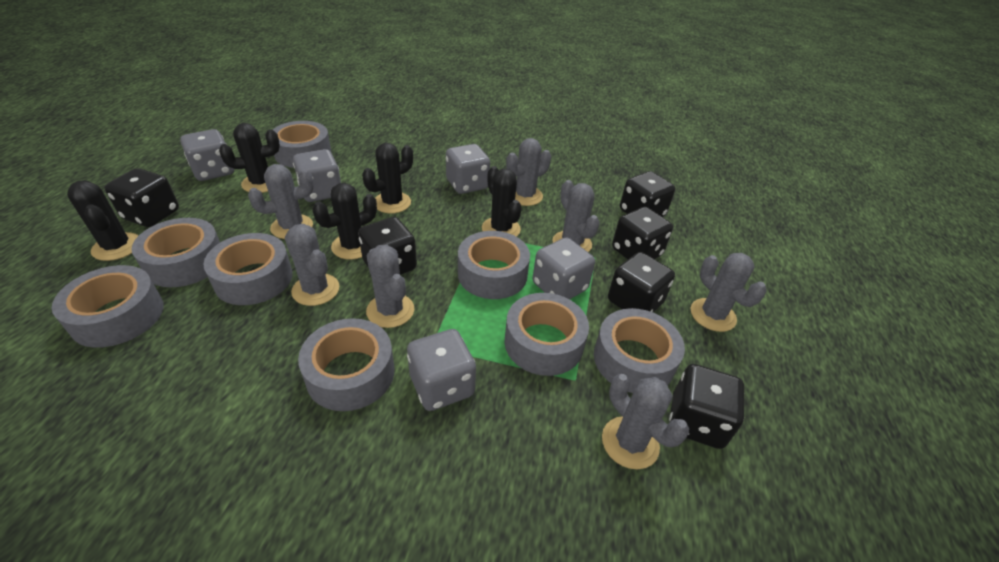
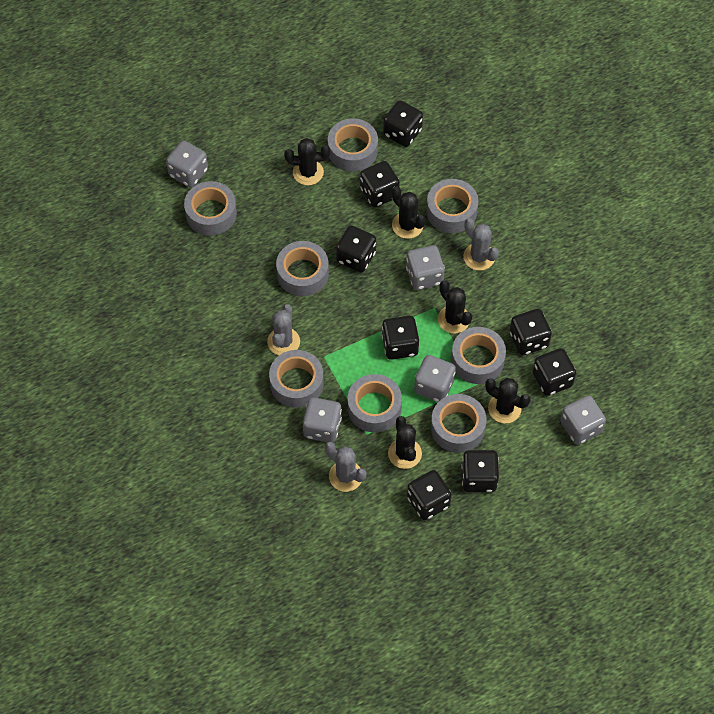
black dice: [104,168,179,227] [358,217,417,275] [608,252,675,312] [612,207,673,259] [620,171,675,217] [669,364,744,449] = 6 -> [336,226,376,273] [360,161,400,207] [382,316,419,360] [383,100,423,147] [407,470,452,520] [461,450,499,492] [510,309,552,355] [533,348,576,396] = 8
grey cactus: [248,164,314,239] [285,224,339,306] [366,245,414,328] [506,138,551,206] [552,180,600,252] [602,374,689,469] [690,253,766,332] = 7 -> [267,304,300,355] [325,442,366,492] [463,218,499,270] = 3

